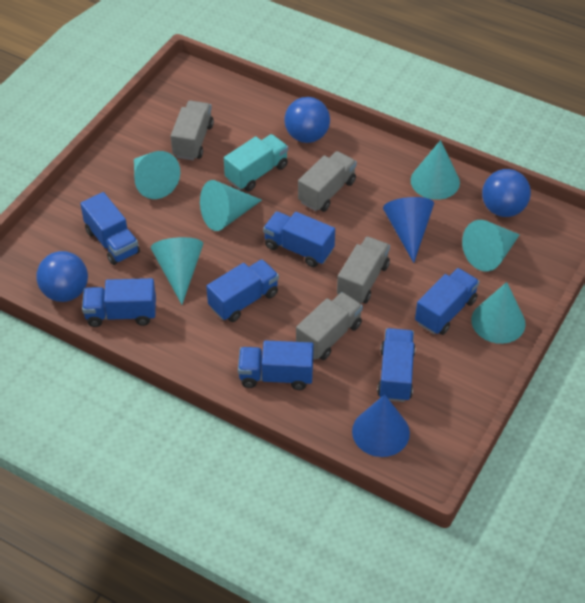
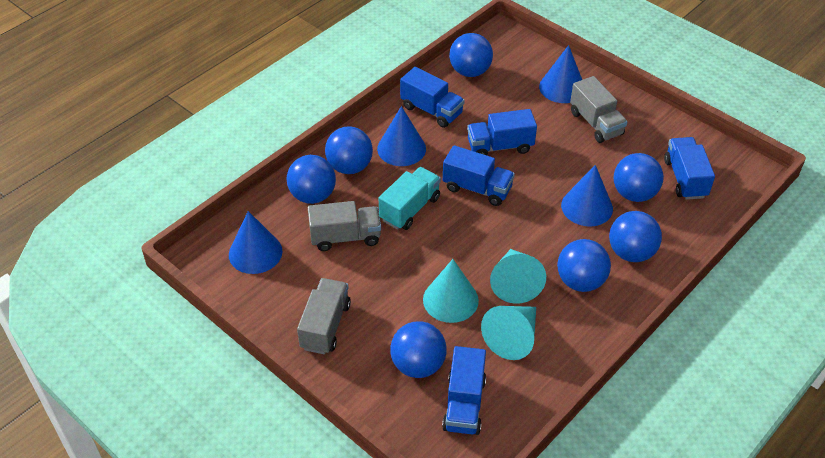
blue ball: [36,251,88,302] [284,97,330,143] [482,169,531,217] = 3 -> [287,155,336,204] [325,126,373,174] [390,321,447,378] [449,33,493,77] [557,239,611,292] [609,211,662,262] [613,153,664,202] = 7
blue cone: [352,394,410,457] [383,197,434,263] = 2 -> [229,211,282,274] [377,106,426,166] [539,45,582,103] [561,165,613,227] = 4
blue truck: [80,192,140,265] [82,278,156,327] [206,259,279,322] [238,340,314,390] [263,211,335,267] [377,328,416,402] [415,268,480,335] = 7 -> [400,67,465,128] [442,346,486,435] [443,145,515,206] [467,109,537,155] [664,137,715,200] = 5
grey truck: [171,101,214,160] [296,292,363,360] [298,151,357,212] [337,237,390,303] = 4 -> [297,278,351,354] [308,201,381,251] [570,76,627,143] = 3
turquoise cone: [134,151,180,199] [151,237,203,304] [200,180,262,231] [411,140,460,200] [462,220,520,271] [471,282,526,344] = 6 -> [423,259,479,323] [481,306,536,360] [490,249,546,304] = 3

